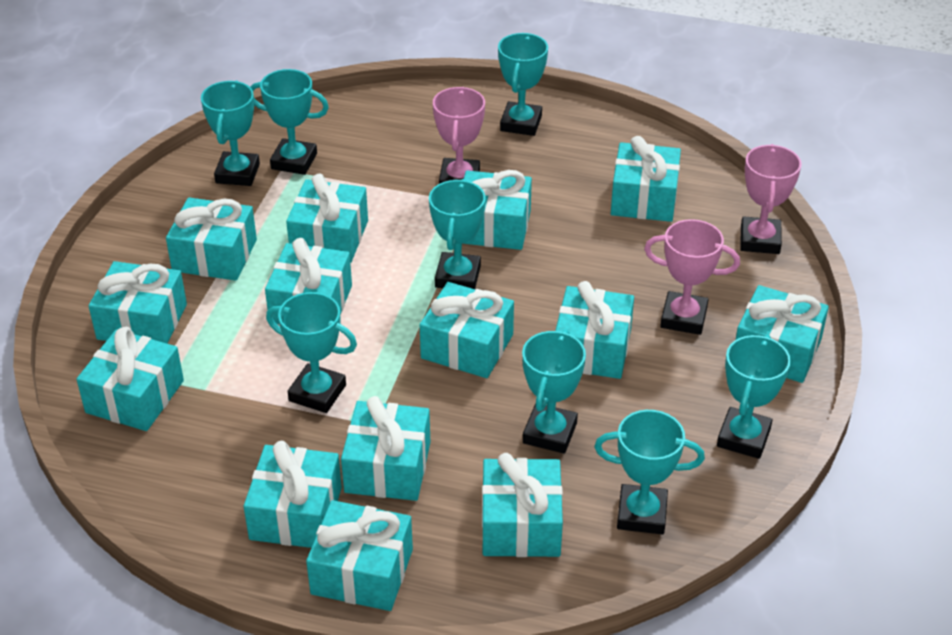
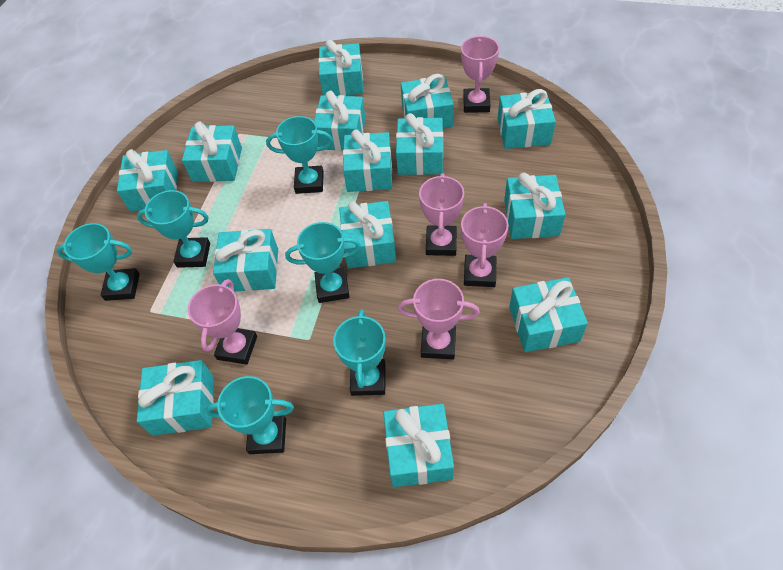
pink trophy: [433,87,485,184] [644,219,740,335] [740,144,802,254] = 3 -> [188,279,257,364] [398,279,480,360] [419,173,464,256] [461,36,499,113] [461,203,509,287] = 5
turquoise trophy: [201,81,260,186] [250,69,329,175] [266,292,357,413] [429,179,486,289] [498,33,548,136] [522,330,586,454] [594,410,705,535] [717,335,791,459] = 8 -> [57,223,140,301] [137,190,210,268] [205,376,294,454] [266,116,333,194] [285,222,361,303] [333,310,386,396] = 6

